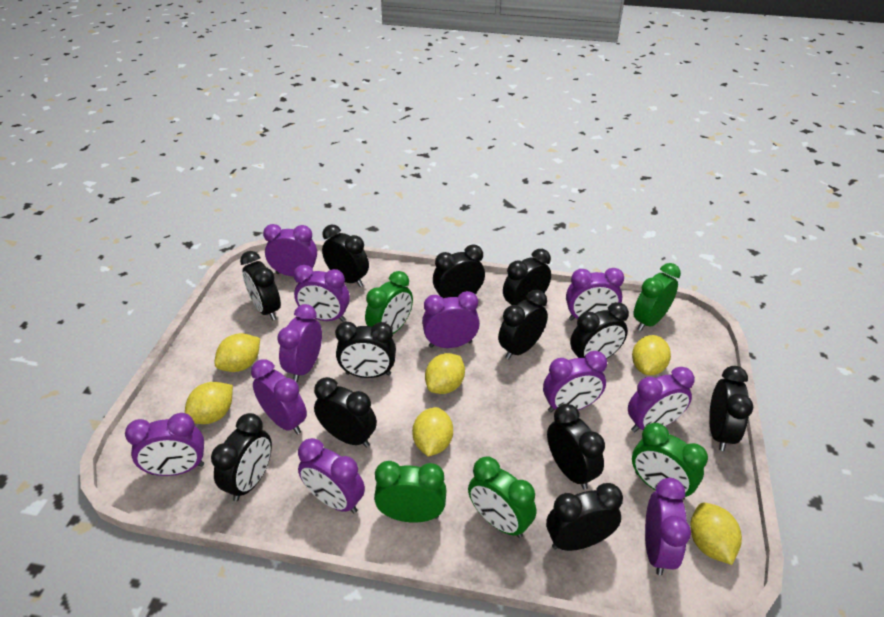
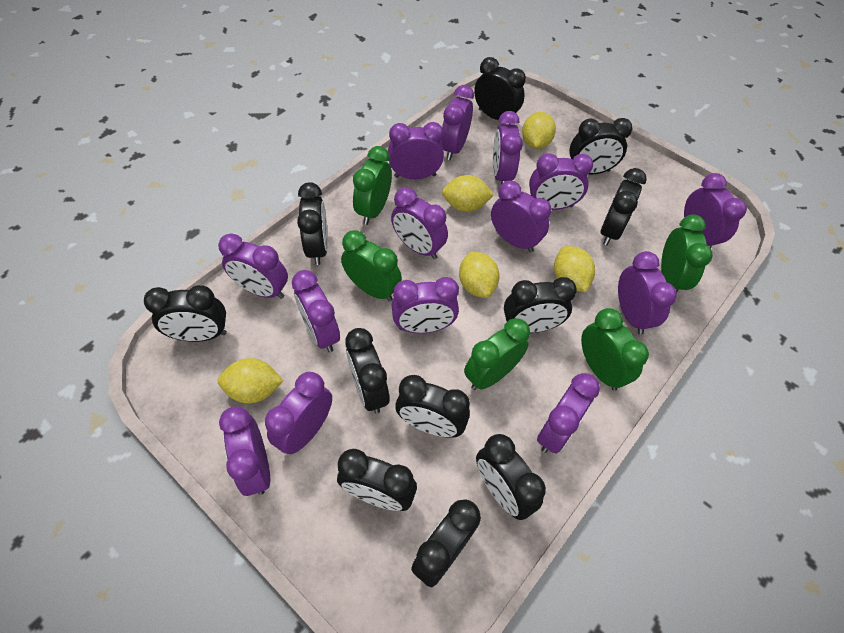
black clock: [211,413,272,501] [240,251,281,320] [314,377,377,447] [322,225,369,287] [335,322,396,378] [433,244,485,298] [498,290,548,360] [503,249,551,305] [546,483,623,551] [547,404,605,489] [570,302,629,359] [709,366,753,451] = 12 -> [144,285,227,342] [297,182,328,265] [337,449,417,511] [345,328,390,414] [395,375,470,438] [411,499,481,587] [474,57,526,120] [476,434,546,520] [504,277,577,333] [569,118,632,174] [601,168,647,245] = 11
purple clock: [125,413,204,476] [251,359,307,435] [263,224,317,276] [277,304,322,382] [294,265,350,322] [298,438,365,513] [422,291,480,348] [543,351,607,413] [566,268,624,321] [628,367,695,432] [645,478,691,576] = 11 -> [218,233,288,299] [219,406,270,496] [265,372,332,454] [292,270,340,352] [388,122,444,179] [391,187,448,259] [392,277,459,333] [441,85,474,160] [491,181,551,252] [493,111,523,185] [529,153,593,210] [537,373,600,454] [618,251,677,335] [684,173,747,248] = 14
yellow lemon: [185,382,233,424] [214,333,260,372] [412,407,453,457] [425,353,465,394] [632,335,671,375] [690,503,742,565] = 6 -> [217,358,283,404] [442,175,494,212] [459,252,499,298] [522,112,556,149] [554,246,595,292] = 5

